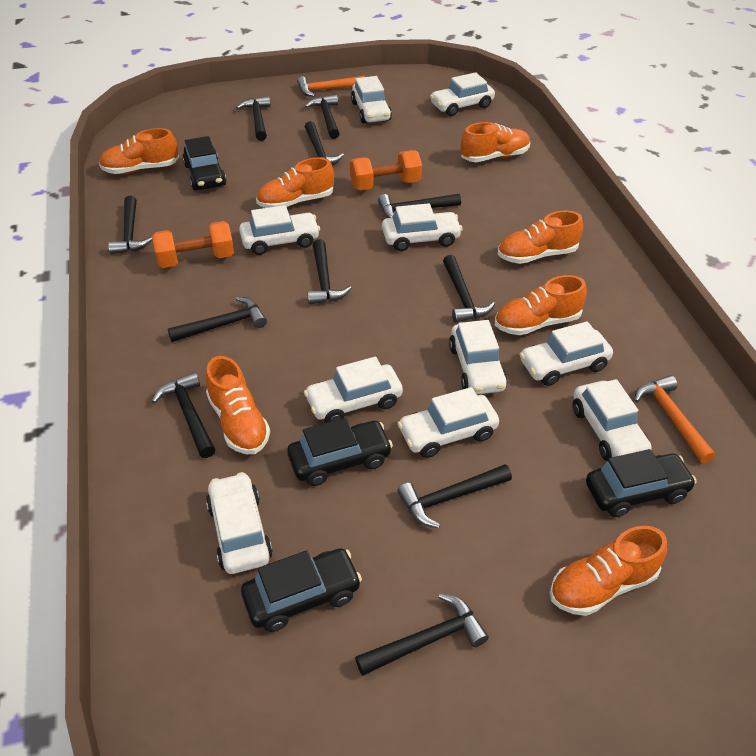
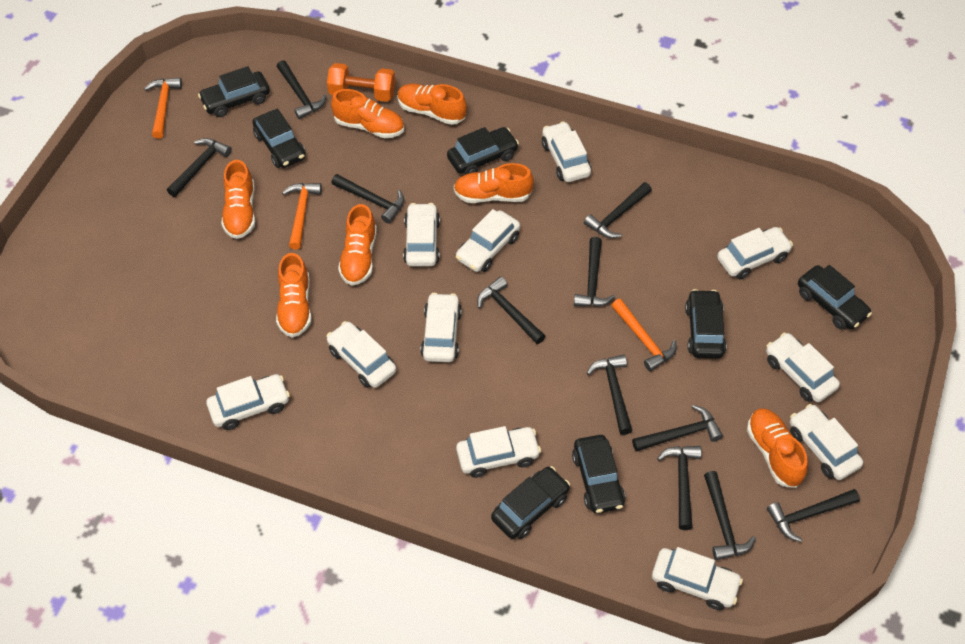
black car: [183,136,227,191] [241,548,362,632] [287,418,393,486] [586,449,697,517] = 4 -> [198,66,270,117] [252,108,306,168] [447,127,519,175] [491,466,570,539] [572,435,625,514] [685,289,727,359] [798,265,872,330] = 7
orange dumbbell: [152,221,234,268] [350,150,422,190] = 2 -> [327,63,395,102] = 1
orange hammer: [297,76,365,97] [634,375,715,463] = 2 -> [144,78,182,139] [282,183,322,250] [611,299,676,371] = 3
white car: [206,472,273,574] [239,205,320,255] [304,356,403,423] [351,76,392,124] [382,203,463,251] [397,387,499,458] [430,72,495,116] [449,320,508,395] [519,321,613,386] [572,379,652,461] = 10 -> [206,374,290,430] [326,321,396,388] [403,203,440,267] [420,293,462,362] [456,209,520,272] [456,426,541,478] [542,121,591,182] [652,547,743,610] [717,227,793,279] [766,332,840,403] [790,404,863,480] = 11

